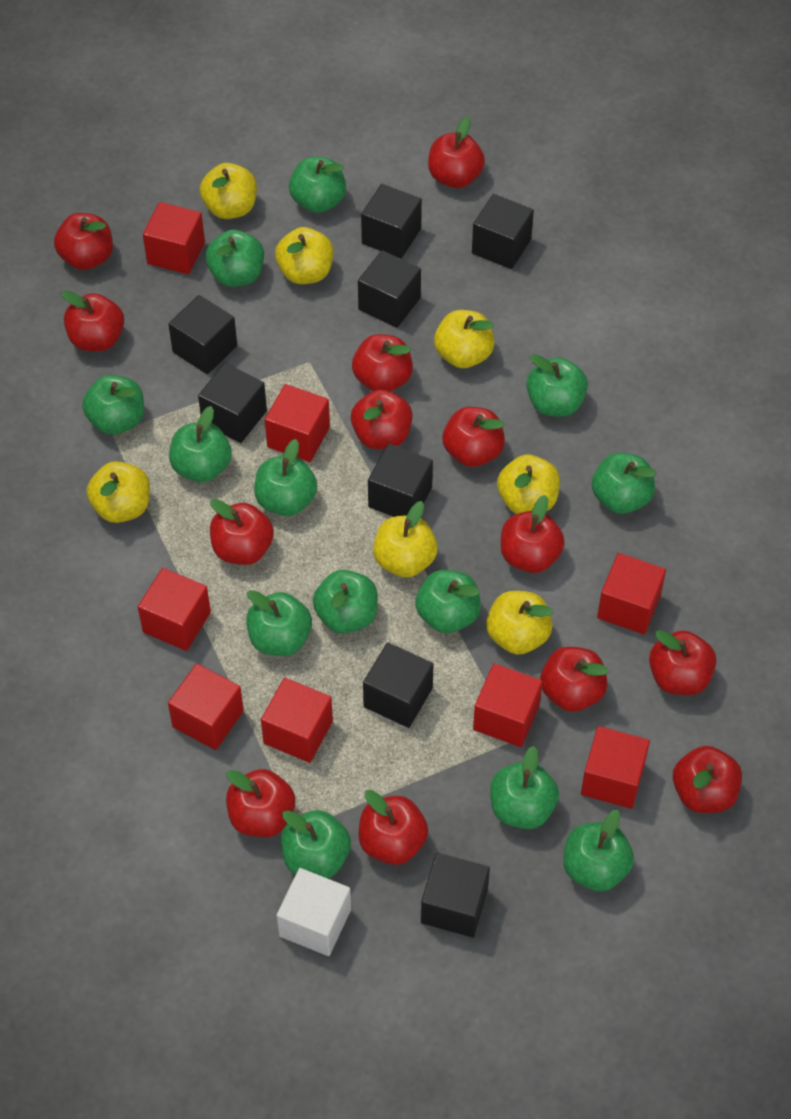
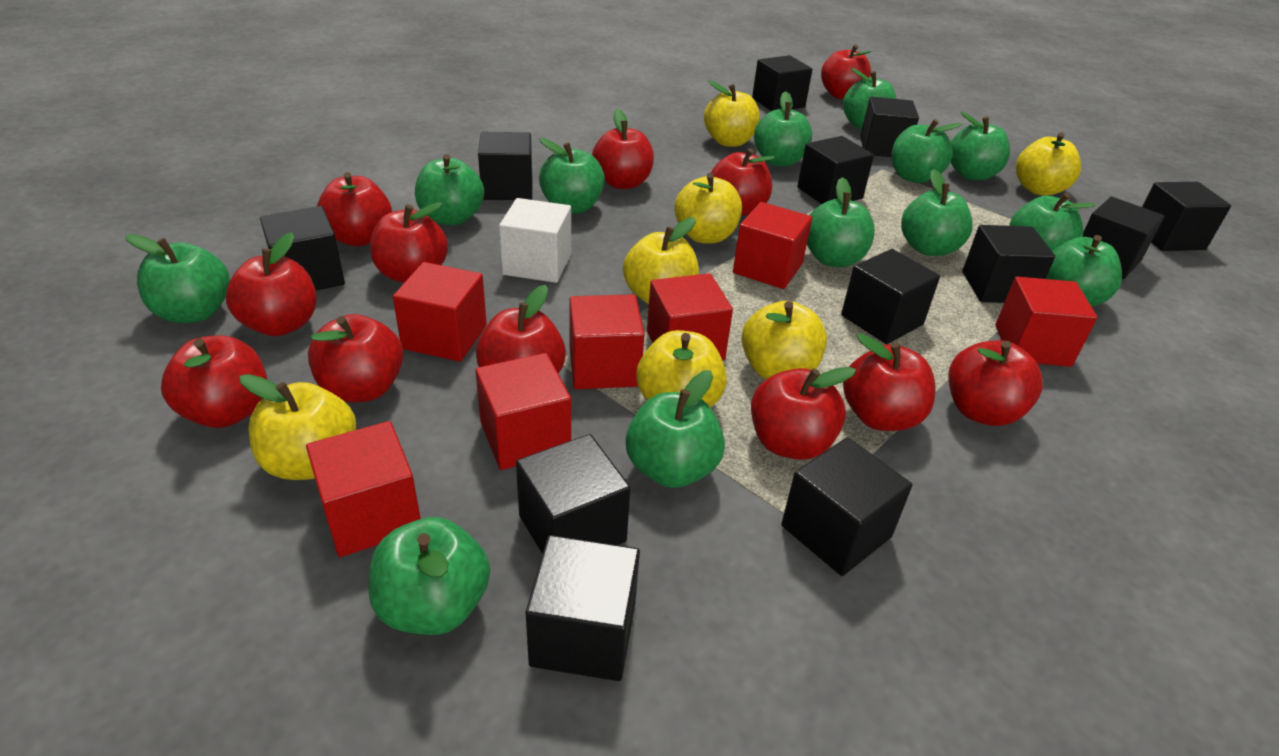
black cube: [168,295,237,374] [198,363,267,443] [358,250,421,328] [361,184,422,259] [363,642,434,728] [368,444,433,517] [421,853,490,937] [472,194,534,269] = 8 -> [260,206,345,291] [478,132,532,200] [516,434,630,554] [526,535,640,681] [752,55,813,111] [781,437,913,576] [797,136,874,204] [841,249,940,344] [860,97,919,157] [962,225,1055,303] [1083,197,1164,279] [1142,182,1231,251] = 12
red apple: [54,213,113,270] [61,290,124,351] [210,499,274,565] [226,769,295,837] [351,389,413,449] [352,334,413,391] [359,790,428,865] [428,116,485,188] [443,407,505,467] [501,495,565,573] [540,647,609,712] [649,630,716,695] [673,746,742,813] = 13 -> [161,335,267,428] [226,232,317,336] [308,314,403,402] [317,172,392,246] [370,202,448,283] [476,285,566,373] [592,109,654,189] [711,148,775,216] [751,367,856,460] [821,45,872,99] [843,334,935,431] [949,340,1043,426] = 12
red cube: [138,568,211,651] [143,202,205,274] [168,663,244,750] [261,678,333,763] [265,384,330,462] [473,663,543,747] [581,726,650,809] [597,553,666,634] = 8 -> [306,421,421,557] [393,262,487,362] [475,353,571,470] [569,294,644,389] [647,273,733,361] [733,202,812,289] [995,277,1097,367] = 7

